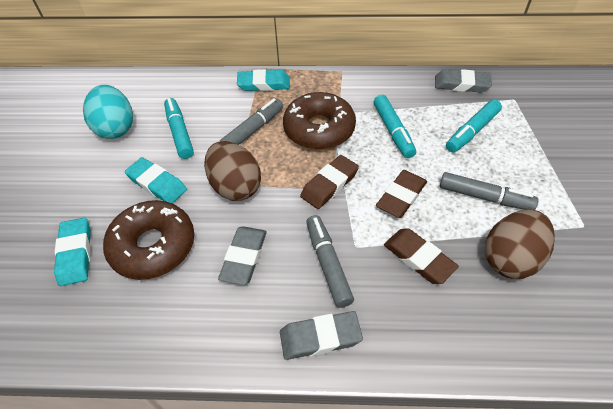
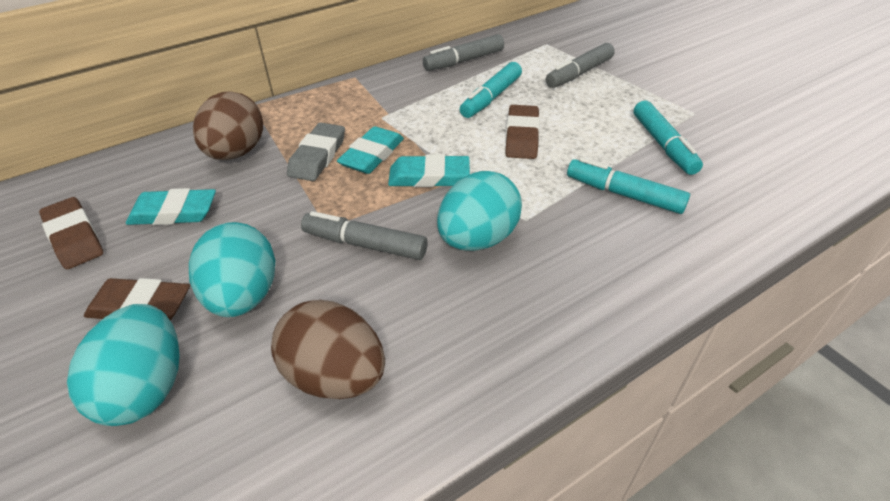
brown donut: [103,200,194,280] [283,92,356,150] = 2 -> none = 0
grey eraser: [218,226,267,285] [280,311,363,360] [435,69,492,92] = 3 -> [287,122,345,181] = 1
turquoise egg: [83,85,133,139] = 1 -> [67,304,180,426] [189,222,275,317] [437,171,522,251] = 3

